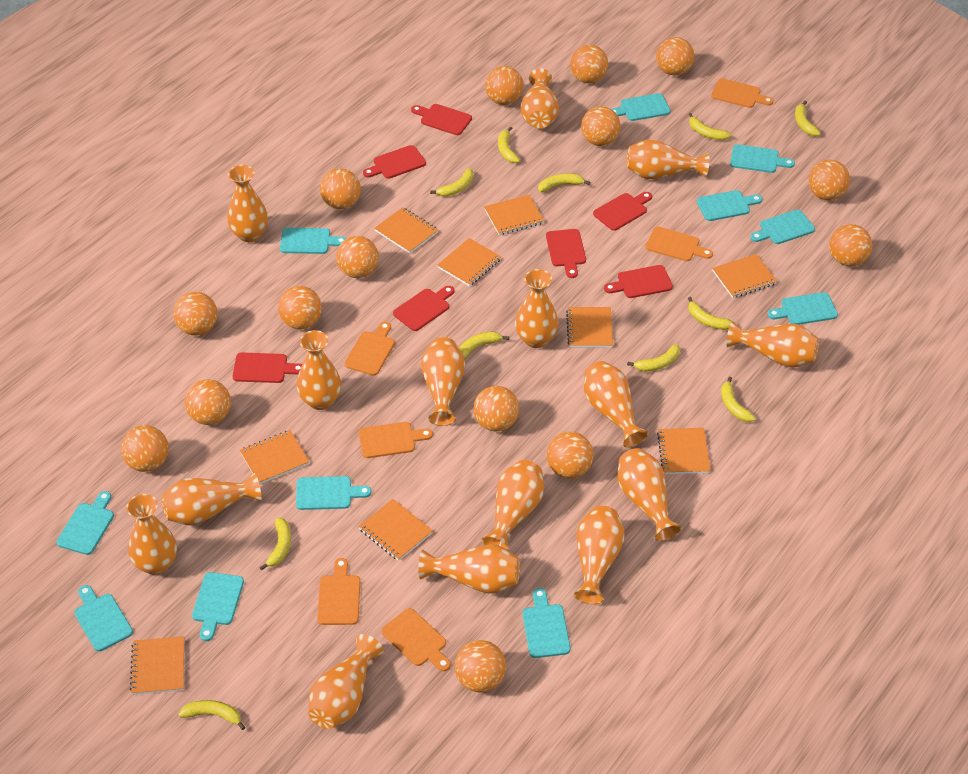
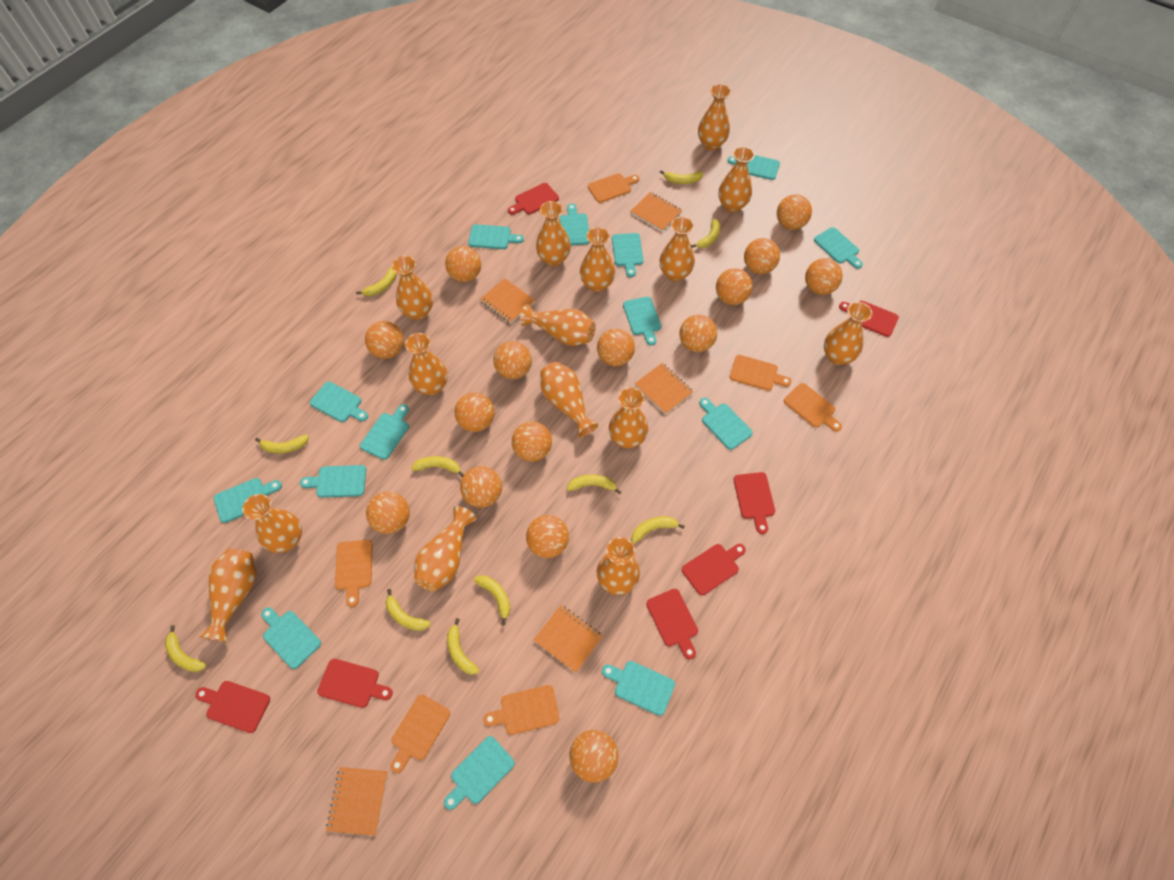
orange notebook: [130,636,184,695] [240,430,309,484] [359,499,433,561] [374,207,438,253] [437,238,501,286] [484,195,544,235] [566,307,613,347] [657,428,711,474] [712,254,777,298] = 9 -> [326,767,388,836] [480,278,535,324] [534,605,603,673] [630,192,682,232] [634,363,694,415] = 5
turquoise cutting board: [56,491,114,555] [74,585,133,651] [192,572,244,641] [280,228,346,254] [296,476,371,510] [522,588,571,658] [611,93,670,121] [697,190,762,221] [730,144,795,173] [750,210,815,244] [767,292,838,325] = 11 -> [214,478,282,523] [261,607,321,669] [300,465,366,498] [310,382,368,422] [360,404,409,460] [444,736,515,810] [468,224,524,249] [559,204,590,246] [602,661,675,716] [612,233,644,277] [623,297,661,346] [699,398,753,450] [727,155,780,180] [814,227,863,269] = 14

